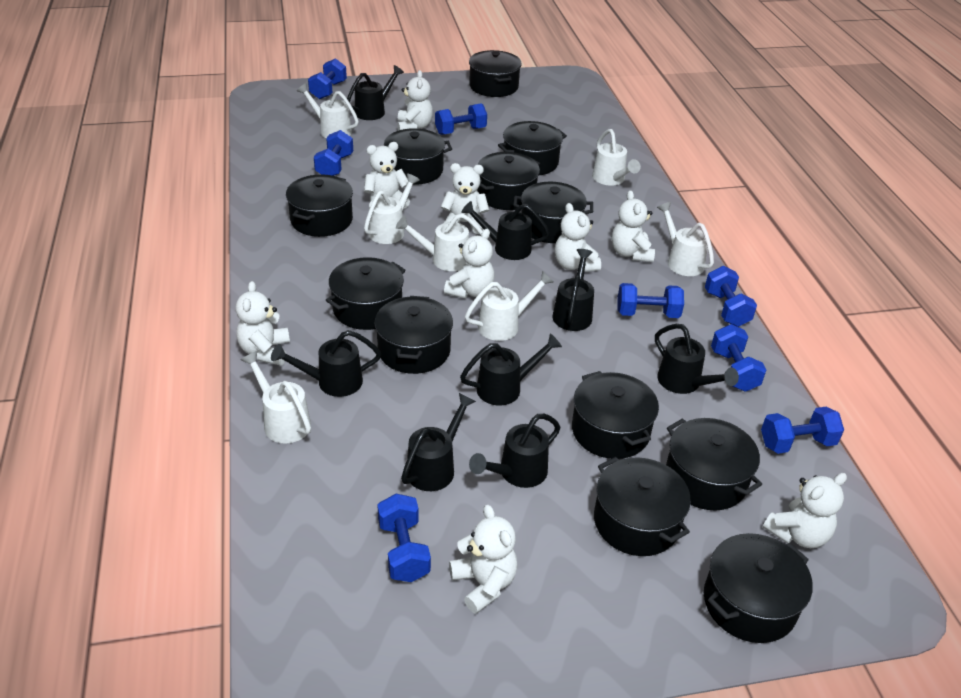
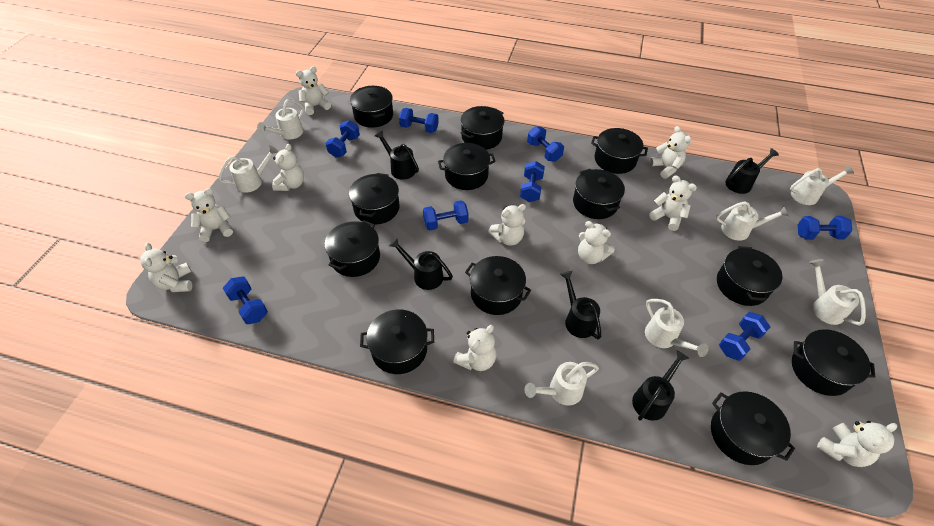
black watering can: [271,330,381,397] [347,65,404,120] [401,393,476,491] [460,333,562,405] [461,201,550,260] [469,414,560,488] [552,249,594,331] [655,324,739,394] = 8 -> [375,131,419,180] [389,238,453,290] [560,271,601,339] [632,351,690,421] [725,148,779,194] = 5
white teddy bear: [236,281,290,366] [364,142,410,209] [397,70,433,131] [441,163,489,234] [444,229,495,298] [449,505,517,614] [555,203,601,272] [612,190,655,262] [763,473,847,548] = 9 -> [140,243,192,292] [185,188,233,242] [272,144,304,191] [296,66,331,115] [453,325,496,371] [488,204,526,246] [578,221,615,264] [649,126,691,179] [649,175,697,231] [817,421,897,467] = 10

